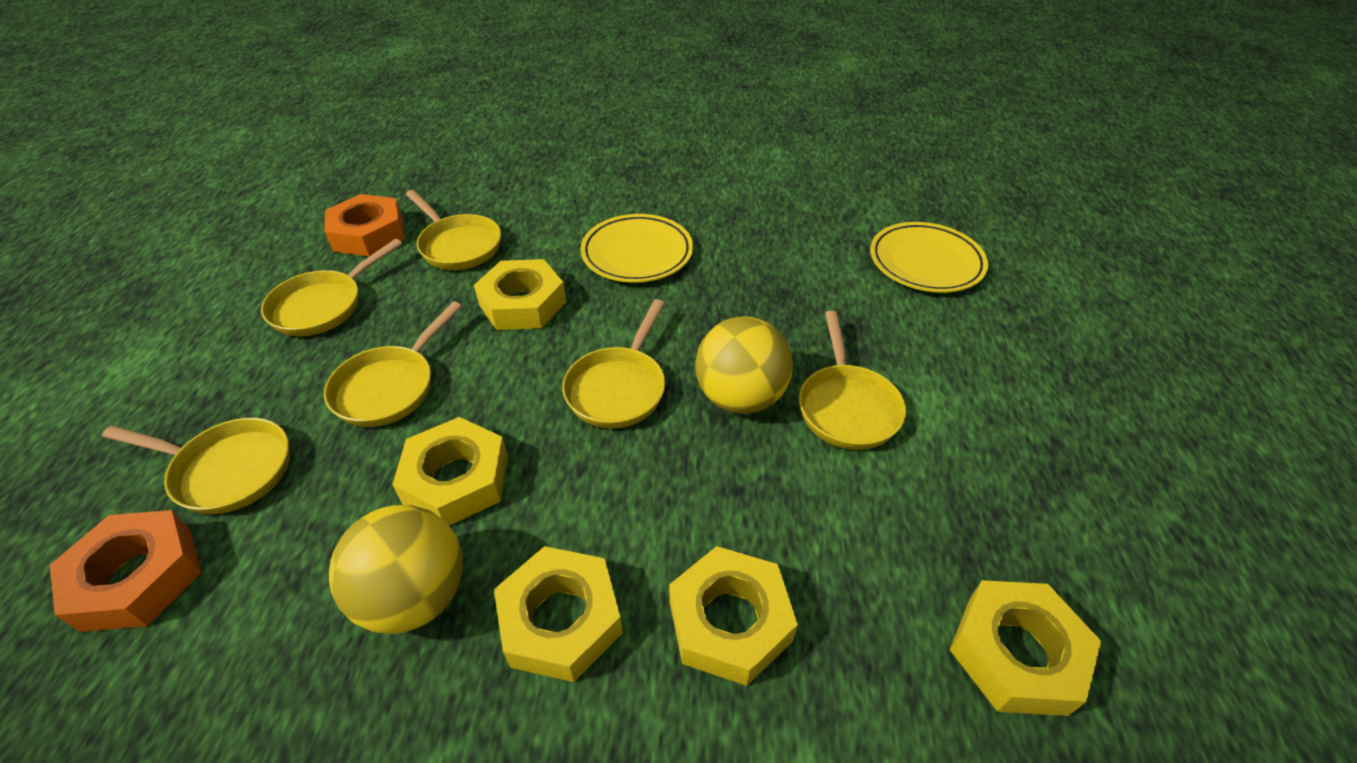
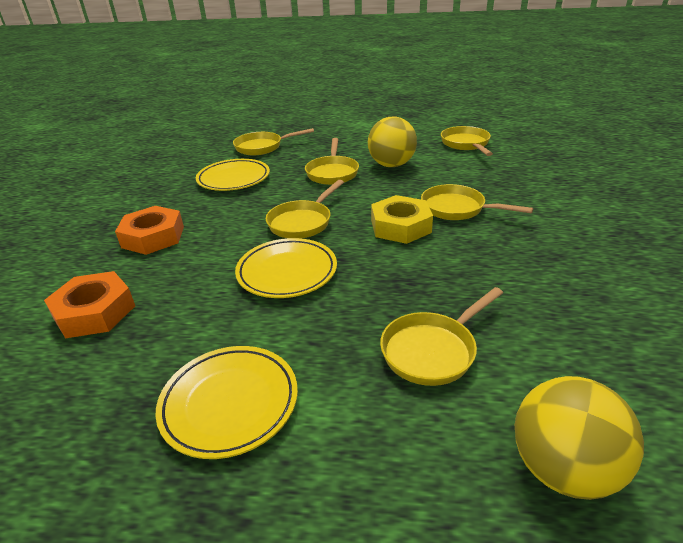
yellow nut: [392,417,508,526] [474,259,566,330] [494,546,623,682] [669,546,798,686] [950,580,1101,716] = 5 -> [371,195,433,244] = 1
yellow plate: [580,214,693,283] [870,222,988,293] = 2 -> [155,346,298,459] [196,159,270,191] [235,238,337,298] = 3

